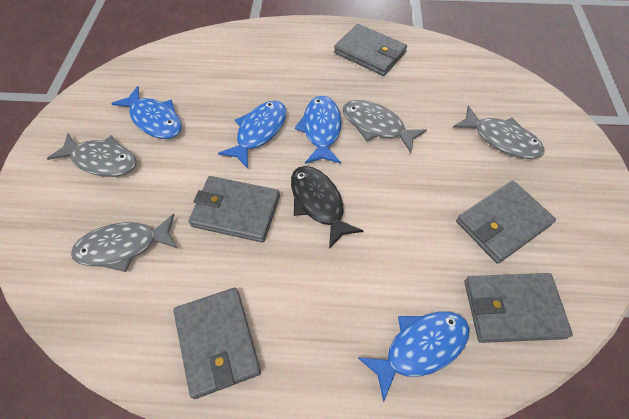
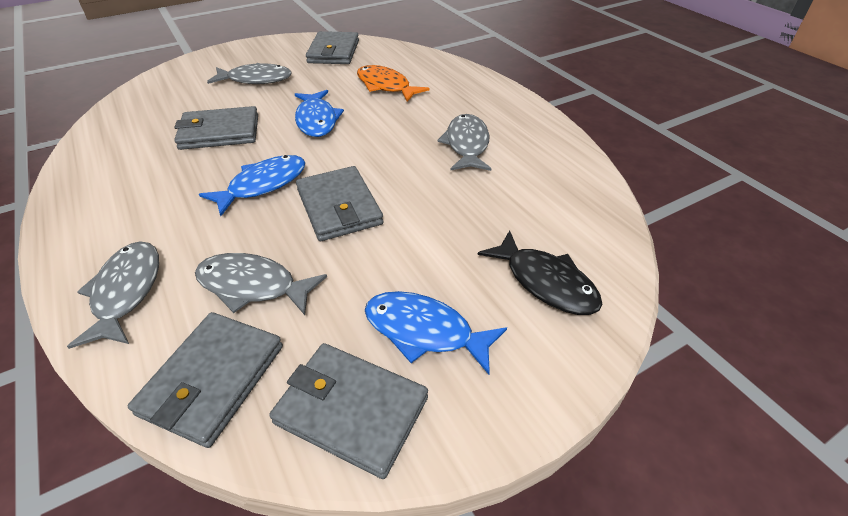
blue fish: [111,86,182,139] [218,101,286,168] [295,96,341,164] [358,312,470,402] = 4 -> [199,155,305,216] [295,90,344,137] [365,291,507,374] = 3
orange fish: none = 0 -> [357,65,430,102] = 1

